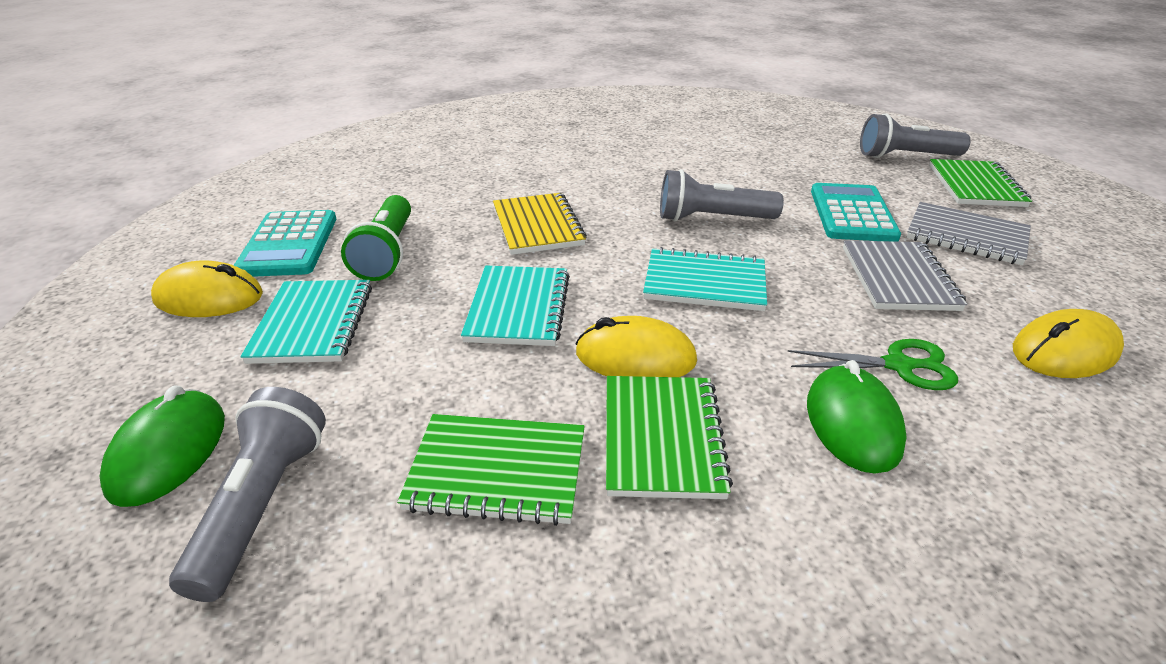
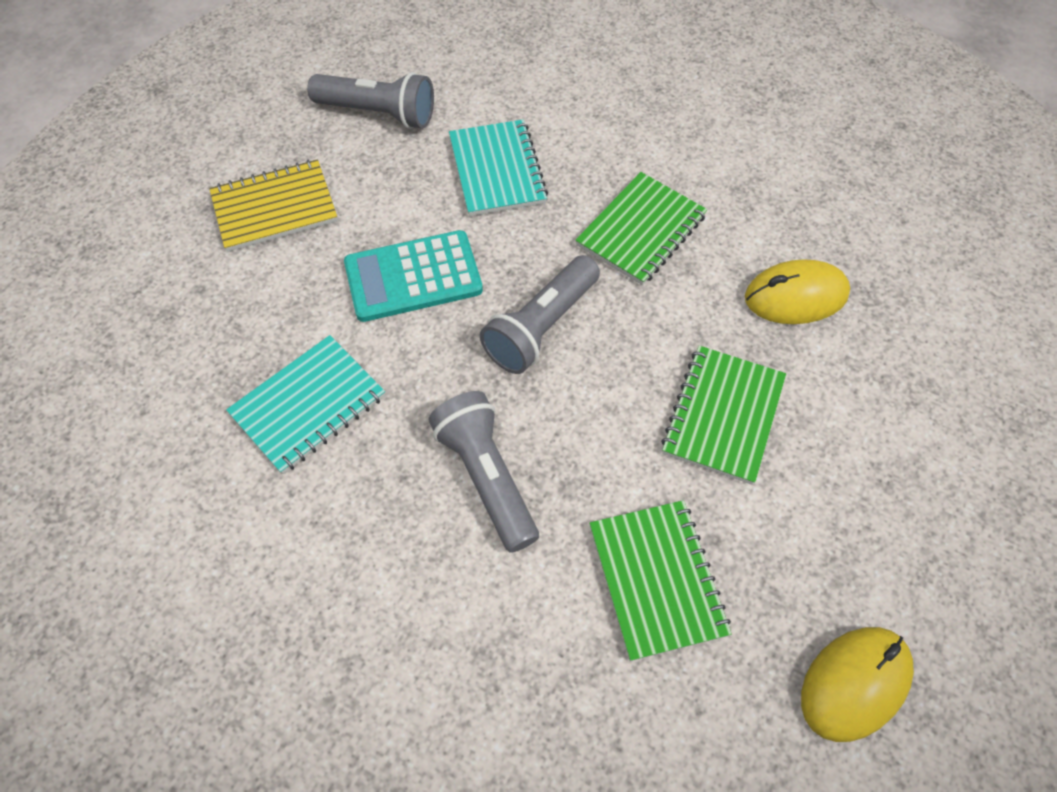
green flashlight: [341,195,411,281] = 1 -> none = 0
green mouse: [100,386,225,507] [807,360,907,474] = 2 -> none = 0
green scissors: [788,339,958,390] = 1 -> none = 0
grey notebook: [843,240,967,311] [906,202,1031,265] = 2 -> none = 0
turquoise calculator: [234,210,336,277] [811,183,901,242] = 2 -> [344,230,483,322] = 1
turquoise notebook: [240,280,372,364] [461,266,570,346] [643,247,767,311] = 3 -> [226,335,385,474] [449,120,548,216] = 2
yellow mouse: [151,260,263,317] [576,316,697,377] [1013,309,1124,378] = 3 -> [745,259,850,324] [801,627,914,742] = 2

